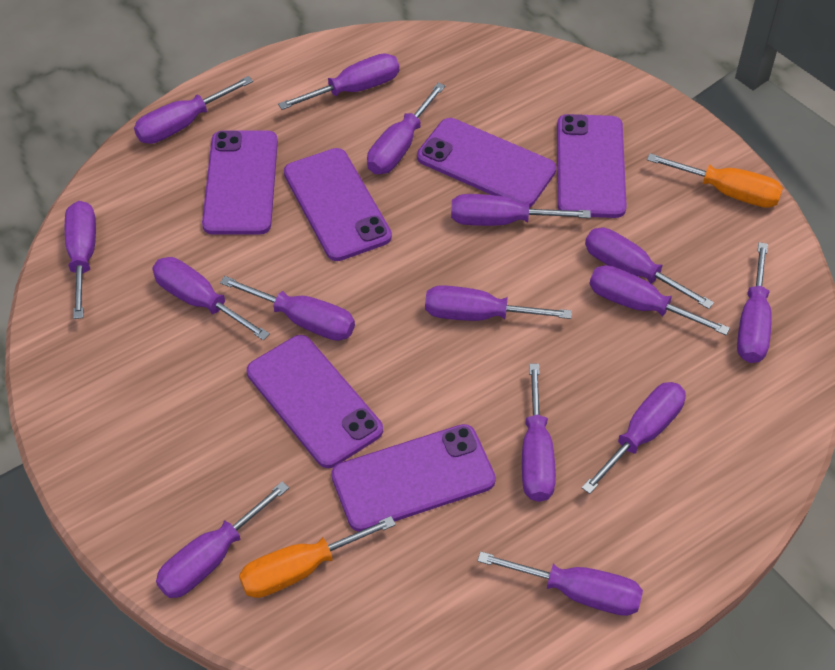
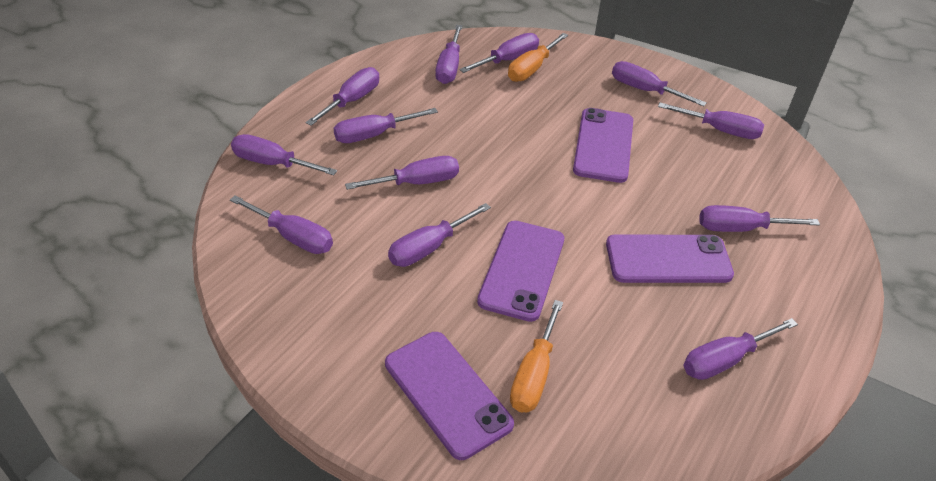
purple phone: [202,130,278,235] [247,335,383,468] [284,148,392,261] [331,424,496,532] [417,118,557,207] [557,114,627,218] = 6 -> [385,332,514,460] [477,221,564,322] [573,108,633,183] [606,234,734,283] = 4
purple screwdriver: [65,201,96,319] [134,76,253,144] [152,257,270,341] [156,481,289,598] [220,276,355,341] [278,53,399,110] [367,83,445,174] [425,285,572,321] [451,194,591,226] [477,551,643,616] [522,364,556,502] [582,382,686,494] [585,228,714,309] [590,265,730,335] [737,242,772,363] = 15 -> [230,195,333,254] [231,134,337,175] [306,67,379,126] [334,108,438,143] [345,156,459,190] [388,203,491,267] [435,25,462,84] [459,33,539,73] [612,61,707,107] [658,102,764,139] [683,318,798,380] [699,205,820,232] = 12

